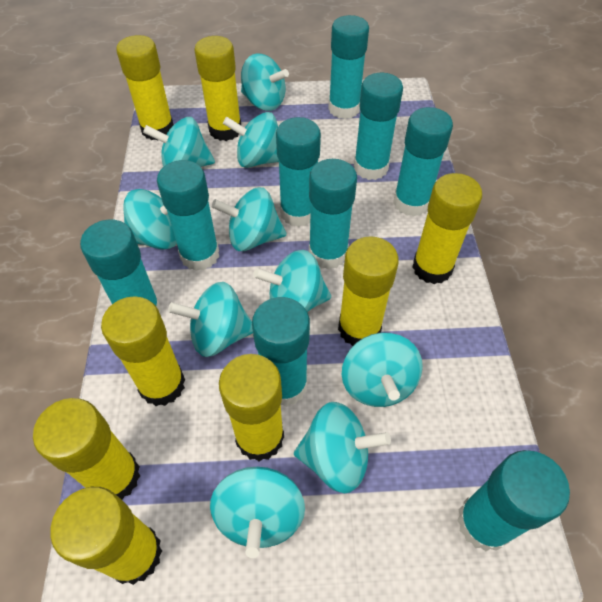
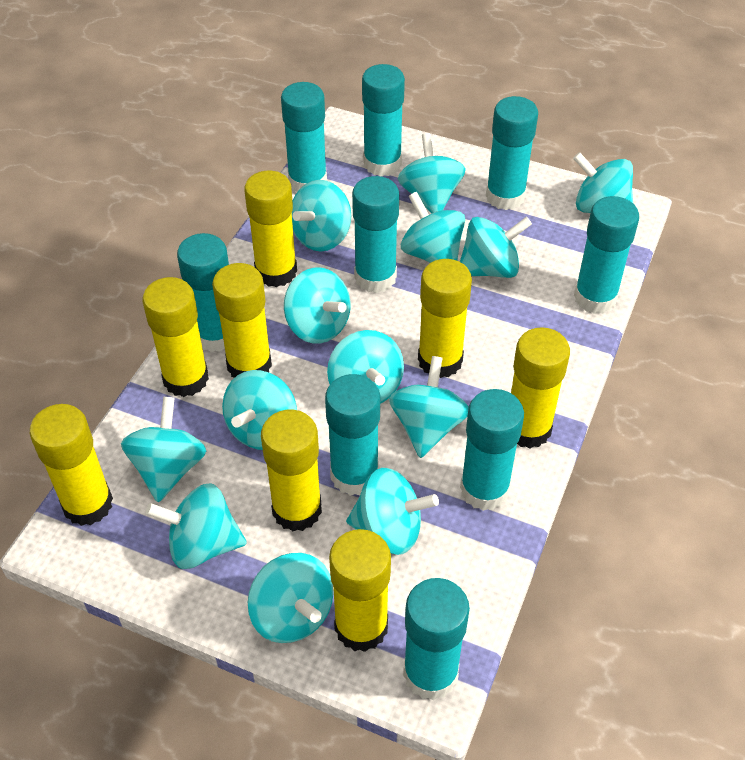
turquoise spinning top: [123,189,177,250] [143,117,215,167] [168,282,253,357] [210,467,305,558] [212,187,286,251] [223,112,279,168] [241,53,289,111] [253,250,331,312] [294,402,391,493] [342,333,423,407] = 10 -> [121,397,206,502] [146,483,247,569] [222,370,297,450] [248,553,333,643] [284,267,351,344] [292,180,351,251] [327,330,404,404] [346,468,439,555] [389,356,469,458] [398,133,466,214] [401,192,465,263] [460,216,532,278] [573,152,633,213] = 13

